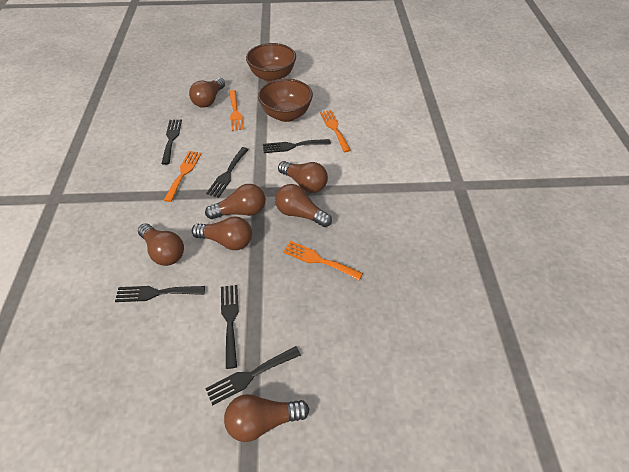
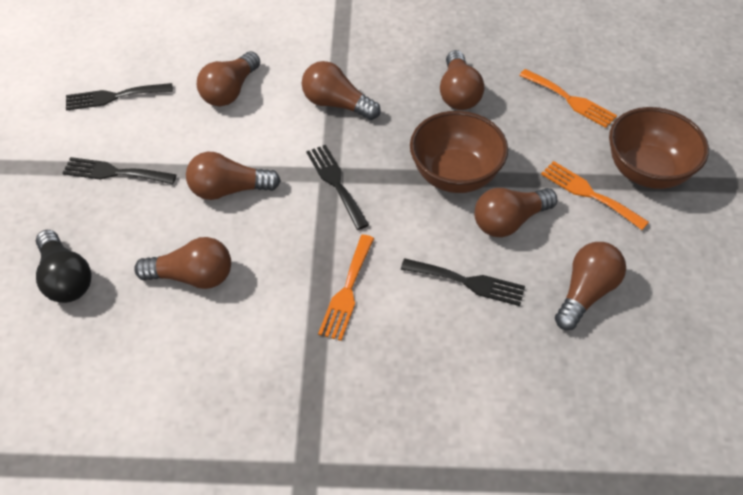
black fork: [115,286,205,302] [162,120,182,165] [205,346,301,406] [206,147,249,198] [221,285,239,369] [263,139,331,153] = 6 -> [63,157,176,184] [66,83,173,111] [306,145,369,230] [401,258,525,306] = 4
black light bulb: none = 0 -> [36,230,91,303] = 1
orange fork: [164,151,202,202] [229,90,244,131] [283,241,363,280] [320,110,351,152] = 4 -> [318,235,374,341] [519,69,617,128] [541,161,649,230] = 3

